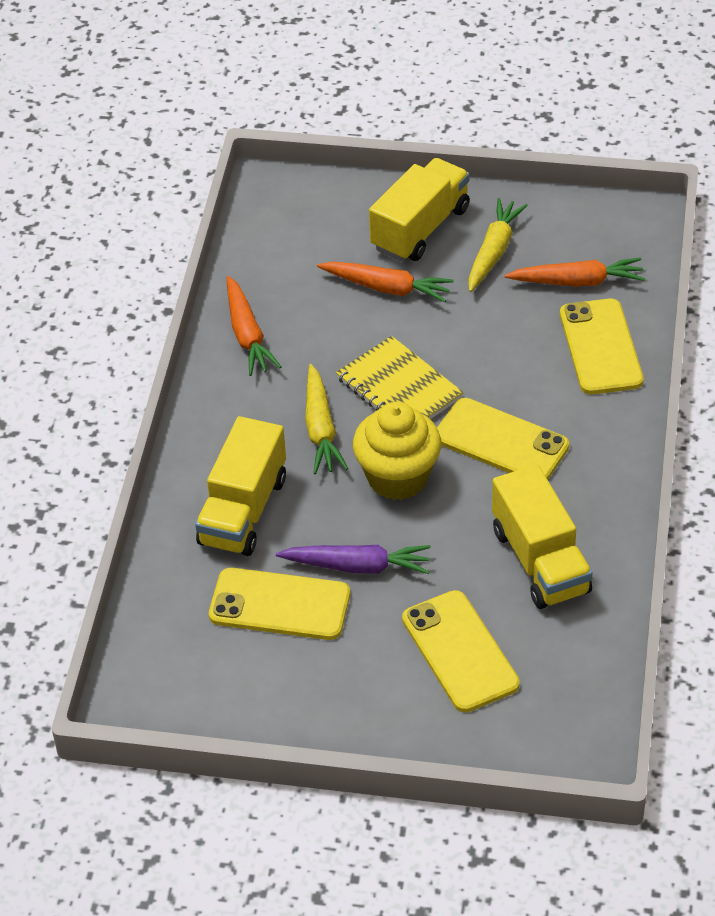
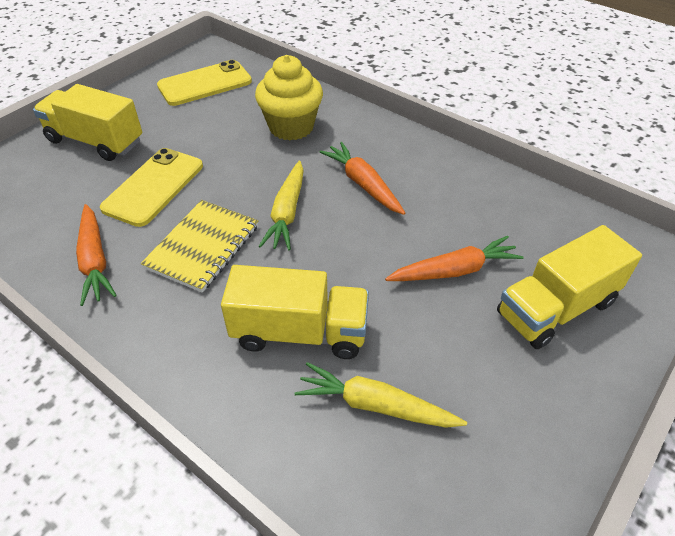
purple carrot: [276,545,431,574] = 1 -> none = 0
yellow phone: [209,568,350,640] [402,590,520,712] [437,398,569,480] [560,299,643,394] = 4 -> [100,148,203,227] [157,60,252,106] = 2

